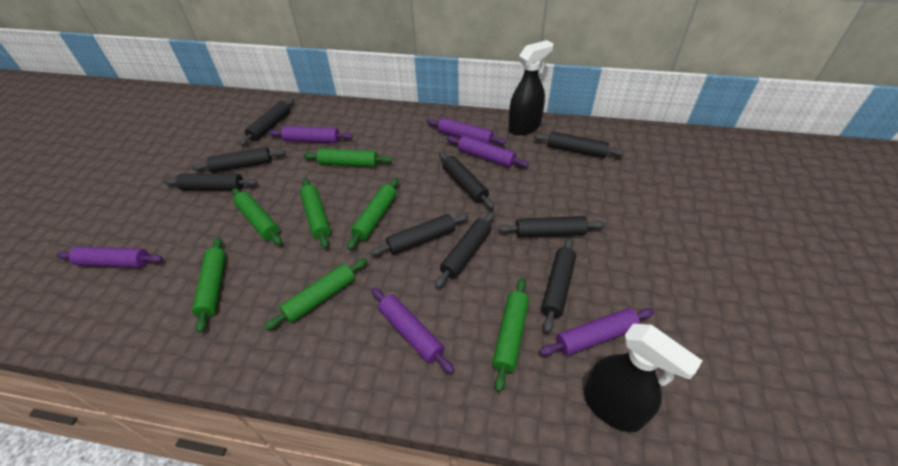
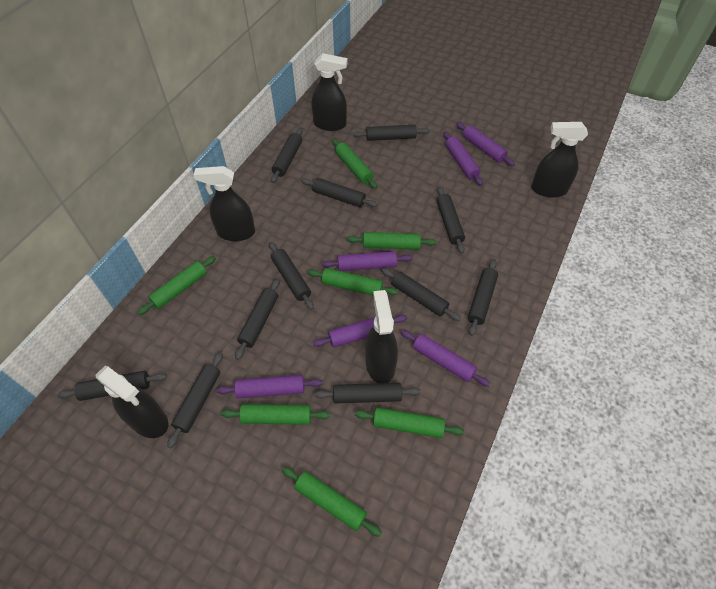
black rolling pin: [163,174,257,191] [192,147,286,173] [239,98,295,146] [370,213,469,256] [435,212,495,288] [439,152,494,209] [498,216,605,237] [533,132,625,158] [541,238,576,333] = 9 -> [57,371,167,401] [167,352,223,448] [235,278,280,360] [269,242,314,310] [271,128,303,183] [301,178,378,207] [314,383,421,404] [353,125,430,141] [381,268,461,321] [437,187,465,254] [468,259,498,336] = 11
black spray bottle: [508,40,553,135] [584,324,703,432] = 2 -> [96,366,168,438] [194,166,255,241] [312,53,348,131] [365,290,398,383] [531,122,588,198] = 5

